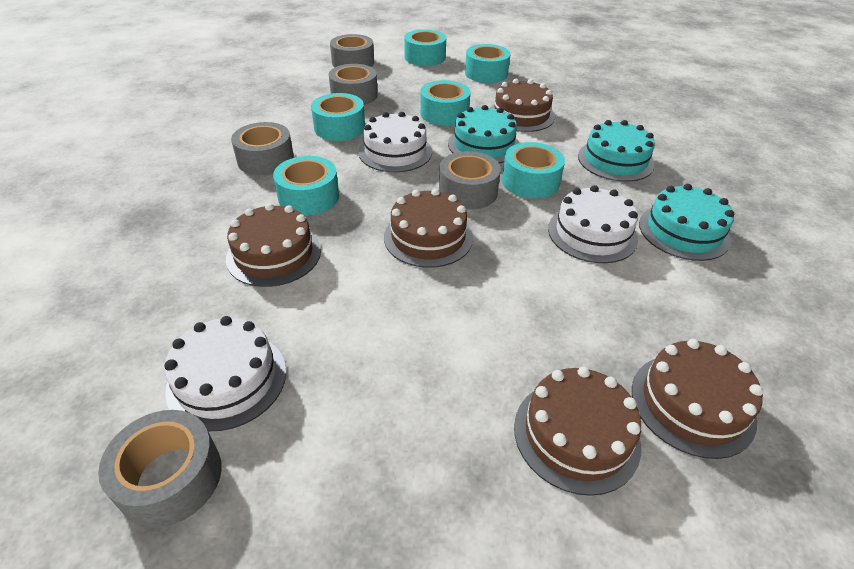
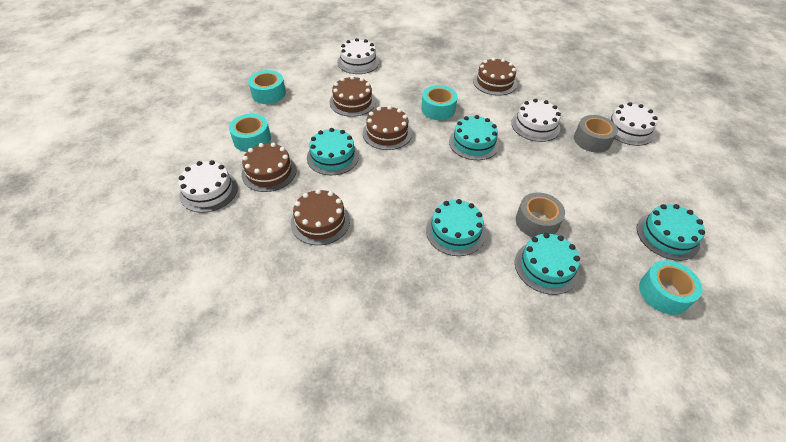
grey tape: [98,410,222,528] [231,122,294,175] [329,64,378,105] [330,34,374,68] [439,151,501,210] = 5 -> [516,192,565,237] [574,115,618,153] = 2
turquoise cake: [448,105,519,163] [578,120,655,182] [639,184,734,261] = 3 -> [307,128,359,175] [426,199,486,256] [449,115,499,160] [515,233,580,295] [637,204,705,261] = 5
turquoise tape: [273,156,339,215] [311,93,365,141] [404,29,446,66] [420,80,470,126] [465,44,511,83] [502,142,565,198] = 6 -> [229,114,271,152] [248,70,286,104] [421,85,457,120] [639,260,702,315] = 4
white cake: [164,316,286,431] [358,112,432,172] [548,185,638,263] = 3 -> [178,160,238,213] [337,38,379,74] [511,99,561,142] [608,102,658,146] = 4

